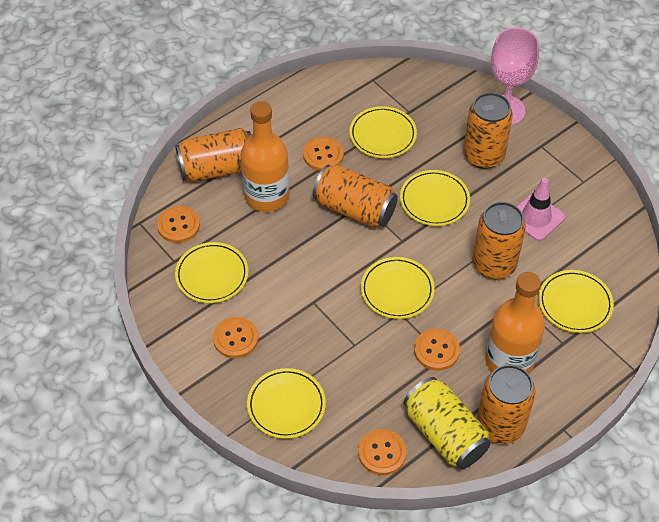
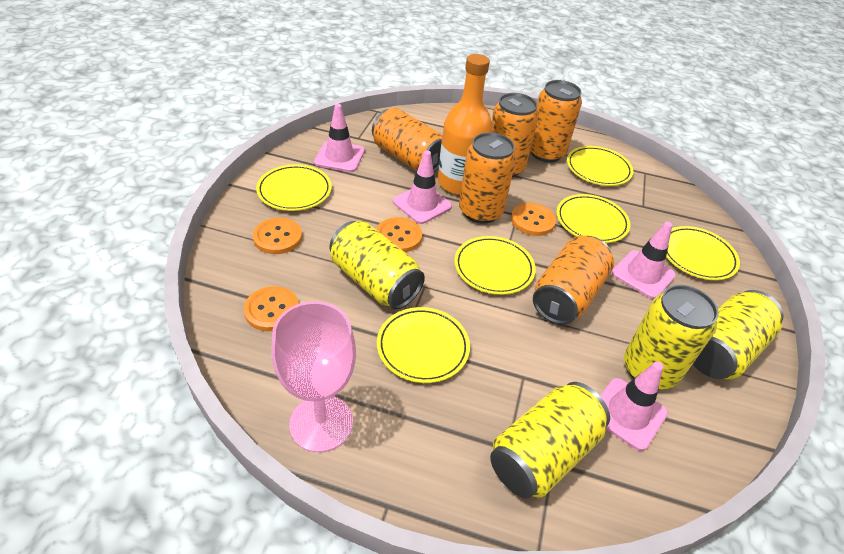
orange bottle: [241,101,289,212] [485,272,545,374] = 2 -> [438,54,493,195] = 1
orange button: [157,206,200,243] [213,317,258,358] [303,137,344,171] [358,429,407,475] [414,329,460,371] = 5 -> [244,286,299,331] [253,218,302,254] [376,217,422,252] [511,203,556,236] = 4
pink traffic cone: [517,178,565,241] = 1 -> [314,104,365,172] [393,150,452,224] [600,362,668,451] [612,222,676,299] = 4
yellow can: [403,377,491,469] = 1 -> [329,221,425,309] [490,382,610,499] [624,285,719,389] [693,290,784,379] = 4

